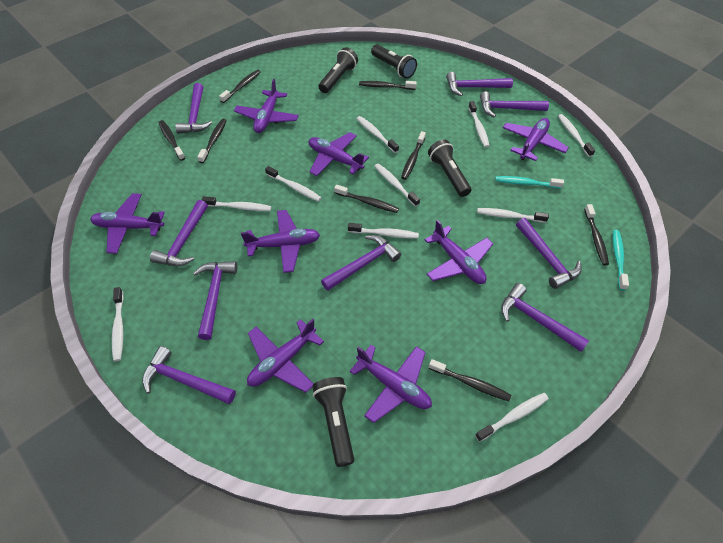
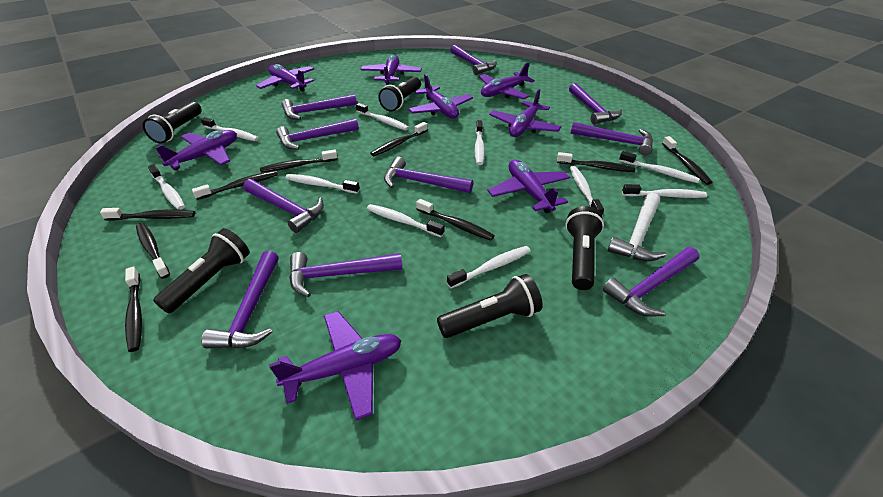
black flashlight: [312,377,354,467] [318,47,358,93] [371,44,417,79] [428,139,471,197] = 4 -> [143,101,202,144] [153,228,250,314] [378,77,421,112] [437,274,543,338] [565,206,604,290] = 5
black toothbrush: [158,120,185,161] [197,119,227,163] [219,70,261,103] [334,185,399,213] [359,81,417,90] [401,131,426,180] [429,359,511,401] [584,204,609,265] = 8 -> [100,208,195,221] [125,267,142,352] [136,223,170,279] [192,170,278,200] [260,149,337,173] [370,122,428,157] [416,199,495,241] [557,152,635,172] [662,136,713,185] = 9
purple hammer: [142,346,236,404] [150,200,208,266] [175,83,212,134] [193,261,237,340] [321,235,402,291] [446,72,513,96] [480,91,549,118] [501,283,589,352] [516,218,581,289] = 9 -> [201,251,279,349] [243,179,324,233] [276,118,359,150] [282,94,357,120] [289,252,403,297] [384,157,473,193] [450,45,497,75] [569,83,622,124] [571,122,653,156] [603,247,700,317] = 10
turquoise toothbrush: [495,176,564,189] [613,230,629,290] = 2 -> none = 0
white hammer: none = 0 -> [608,193,666,261] = 1

